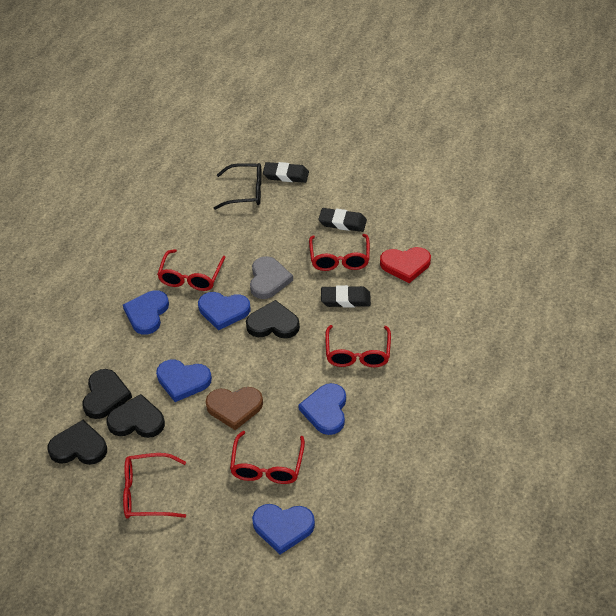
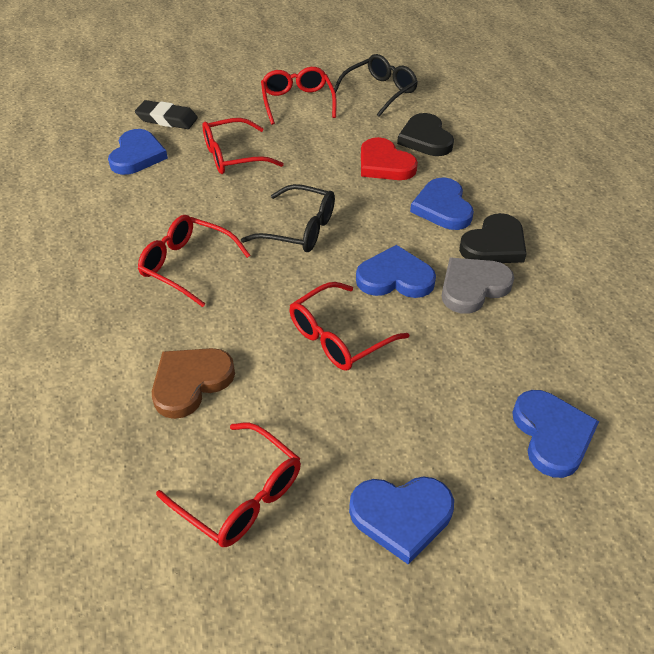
black eraser: [263,162,309,183] [318,208,367,232] [321,285,371,308] = 3 -> [135,100,198,129] = 1
black glasses: [214,163,262,210] = 1 -> [241,184,335,252] [334,54,418,117] = 2
black heart: [47,420,107,465] [82,369,132,419] [106,394,165,438] [246,300,300,338] = 4 -> [397,113,454,156] [459,213,527,263] = 2

